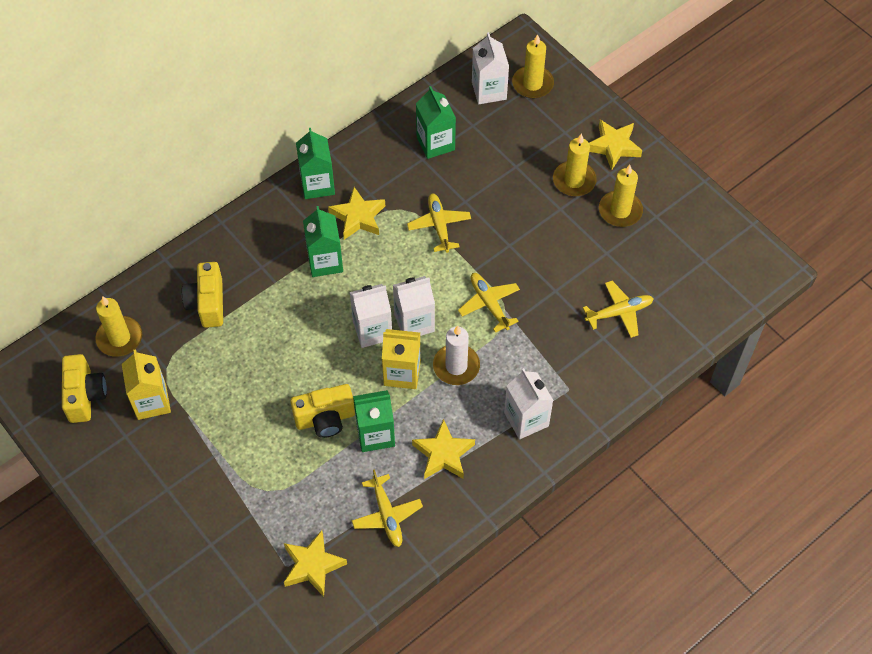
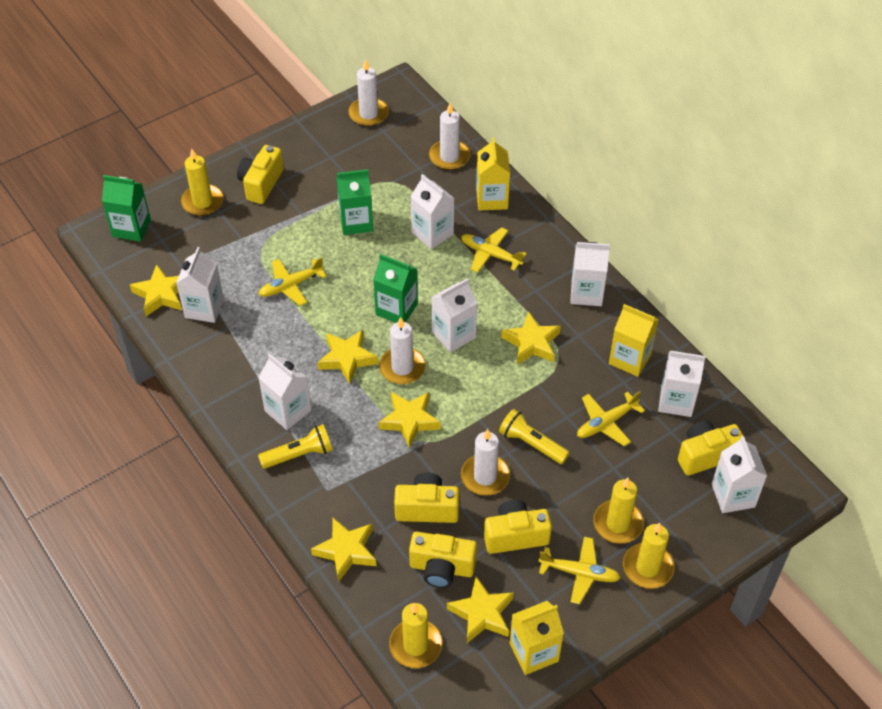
green carton: [296,128,335,199] [303,206,343,277] [353,390,395,452] [416,86,456,159] = 4 -> [102,175,151,242] [337,169,373,235] [373,254,418,323] = 3
white candle: [433,325,480,385] = 1 -> [348,59,389,126] [379,317,426,384] [429,103,471,170] [461,429,510,496] = 4
white carton: [350,284,392,348] [393,276,435,336] [472,32,509,104] [504,368,554,439] = 4 -> [176,247,224,323] [258,354,311,430] [410,174,454,249] [431,278,477,352] [570,242,610,306] [658,351,706,417] [712,436,767,513] = 7
yellow camera: [62,354,107,423] [182,262,223,328] [290,384,355,438] = 3 -> [237,145,284,204] [394,473,459,523] [409,532,477,588] [484,500,552,554] [678,420,745,476] = 5
yellow carton: [122,349,171,420] [382,329,421,389] = 2 -> [476,137,510,211] [510,601,564,675] [609,304,659,377] = 3
yellow flashlight: none = 0 -> [258,424,333,469] [499,409,570,464] = 2
yellow star: [284,530,347,597] [328,187,385,240] [412,419,475,479] [589,120,642,170] = 4 -> [130,264,182,316] [311,517,376,582] [317,330,378,384] [378,392,441,448] [447,576,514,643] [501,311,561,365] = 6

